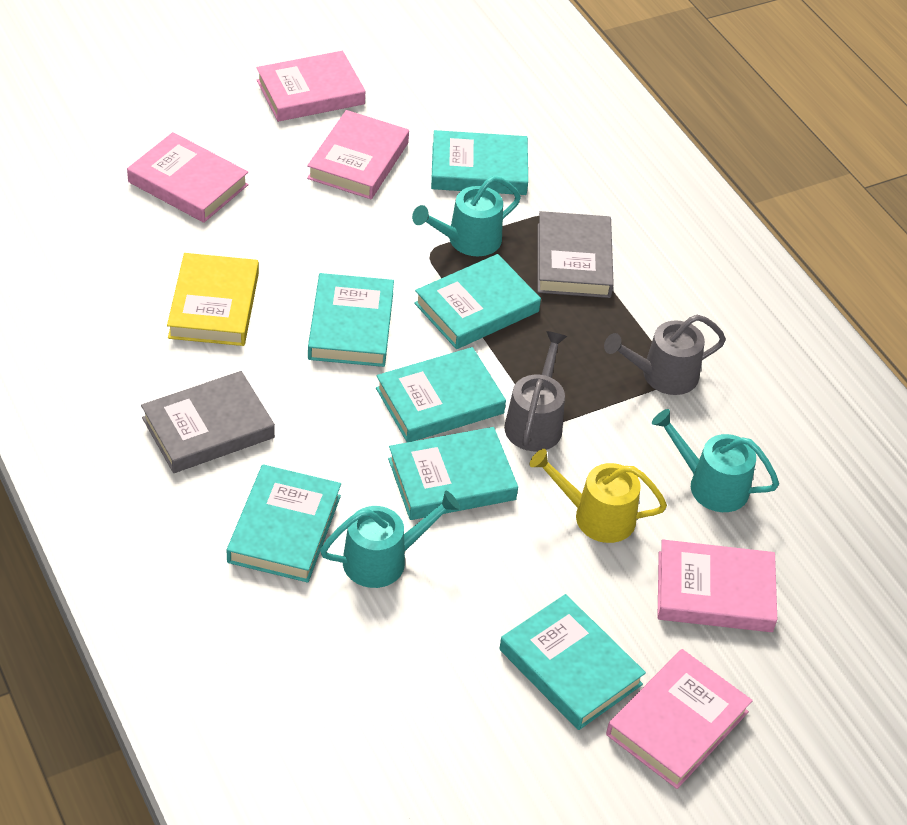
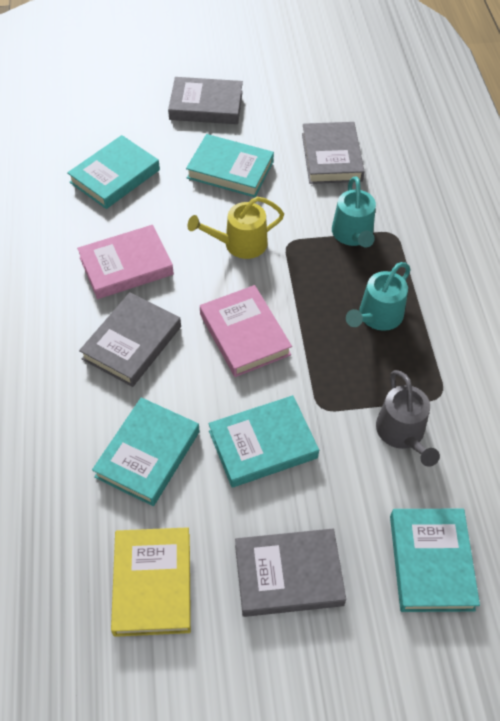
grey book: [141,371,275,473] [538,211,614,298] = 2 -> [79,292,181,387] [168,77,243,124] [235,528,346,617] [302,122,365,184] = 4
grey watering can: [504,331,567,451] [604,315,726,395] = 2 -> [376,370,440,467] = 1
pink book: [127,132,249,223] [256,51,365,122] [307,110,409,199] [606,649,753,789] [657,540,777,632] = 5 -> [77,225,174,299] [200,285,292,377] = 2
turquoise book: [227,464,341,583] [308,273,394,367] [376,347,506,442] [388,427,518,520] [414,254,541,349] [431,130,528,195] [499,594,646,730] = 7 -> [67,135,160,209] [92,397,200,506] [186,134,274,197] [208,395,319,488] [390,509,480,612] = 5
turquoise watering can: [320,491,460,588] [412,176,521,256] [652,409,779,512] = 3 -> [332,176,376,247] [346,262,411,331] = 2

